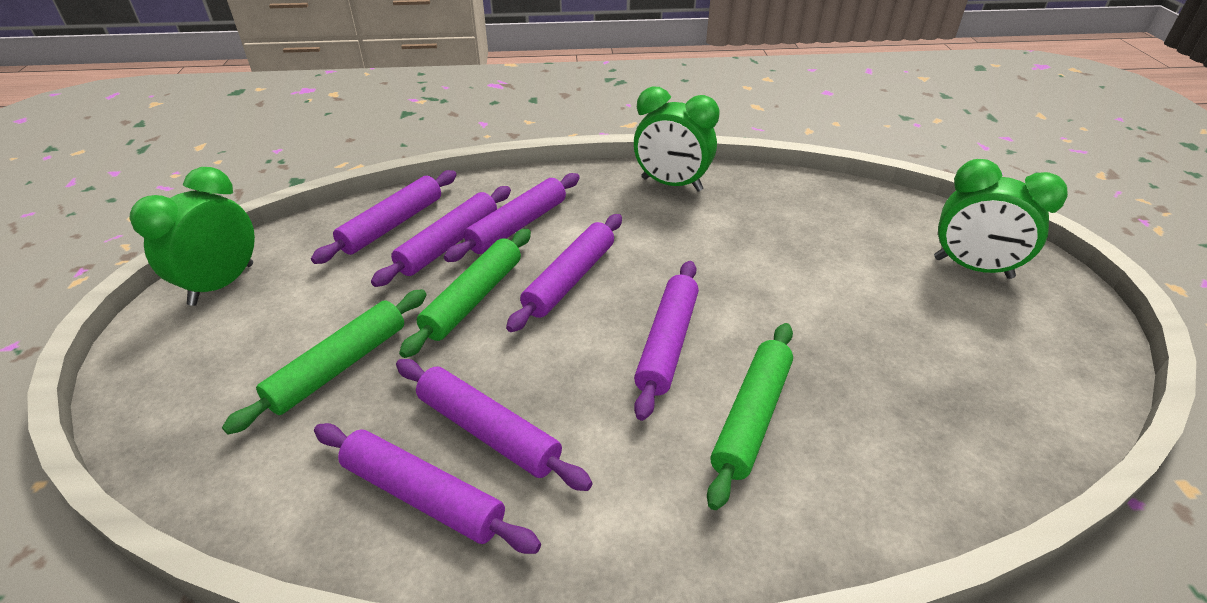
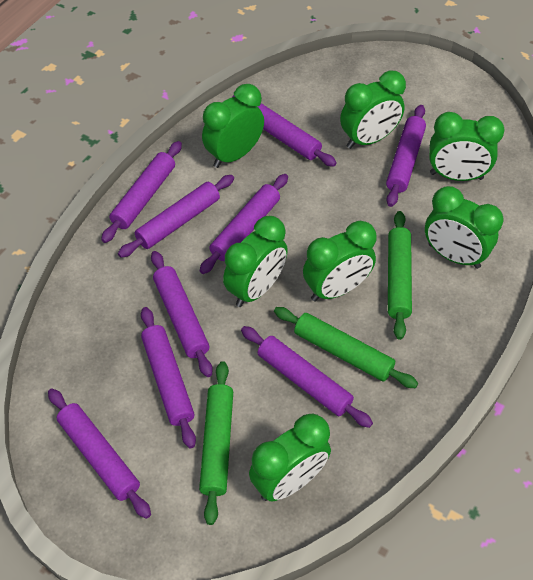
green clock: [129,167,255,306] [634,86,720,191] [934,159,1068,279] = 3 -> [202,84,264,168] [223,216,288,307] [249,414,331,501] [303,221,377,302] [340,71,406,149] [425,186,503,269] [429,112,505,181] = 7
purple rolling pin: [311,170,457,264] [314,423,541,554] [371,186,511,287] [396,359,592,491] [444,173,580,262] [506,214,622,332] [634,261,699,421] = 7 -> [48,388,151,519] [101,141,182,243] [118,175,234,258] [141,307,196,448] [151,251,213,377] [200,174,288,274] [232,95,337,167] [241,326,373,428] [386,105,426,207] = 9

